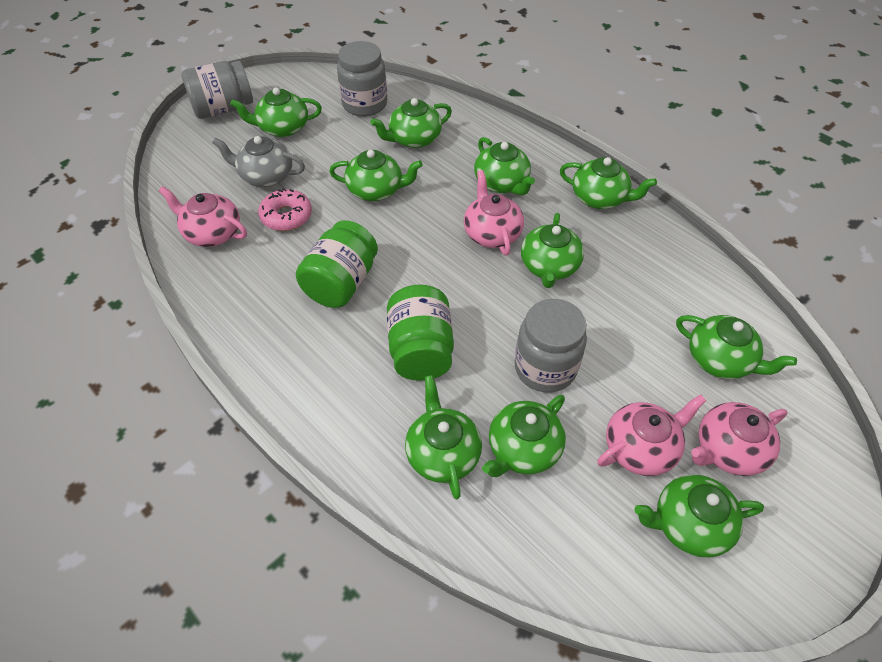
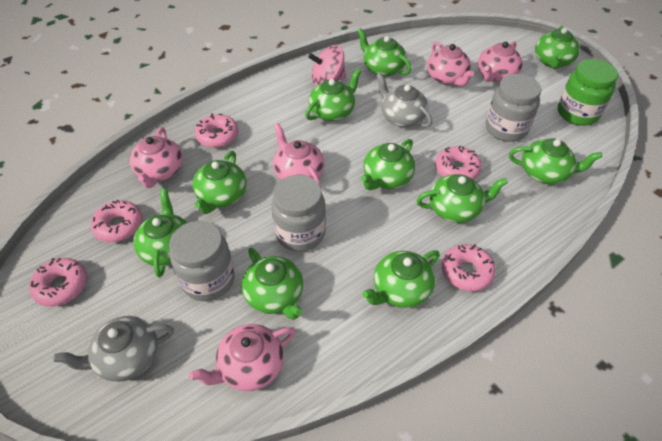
green jar: [296,220,378,308] [387,285,454,381] = 2 -> [558,59,618,126] = 1
grey teapot: [212,136,305,187] = 1 -> [53,316,174,382] [376,73,432,128] = 2
pink donut: [258,188,312,231] = 1 -> [29,258,87,307] [91,200,143,242] [195,113,239,148] [435,146,482,180] [442,244,496,291] = 5
pink spinning top: none = 0 -> [308,45,346,86] = 1
pink teapot: [159,186,247,247] [464,170,524,256] [597,395,707,476] [691,402,788,476] = 4 -> [129,127,183,188] [189,324,296,391] [273,123,324,185] [427,42,474,86] [478,41,523,82] = 5

